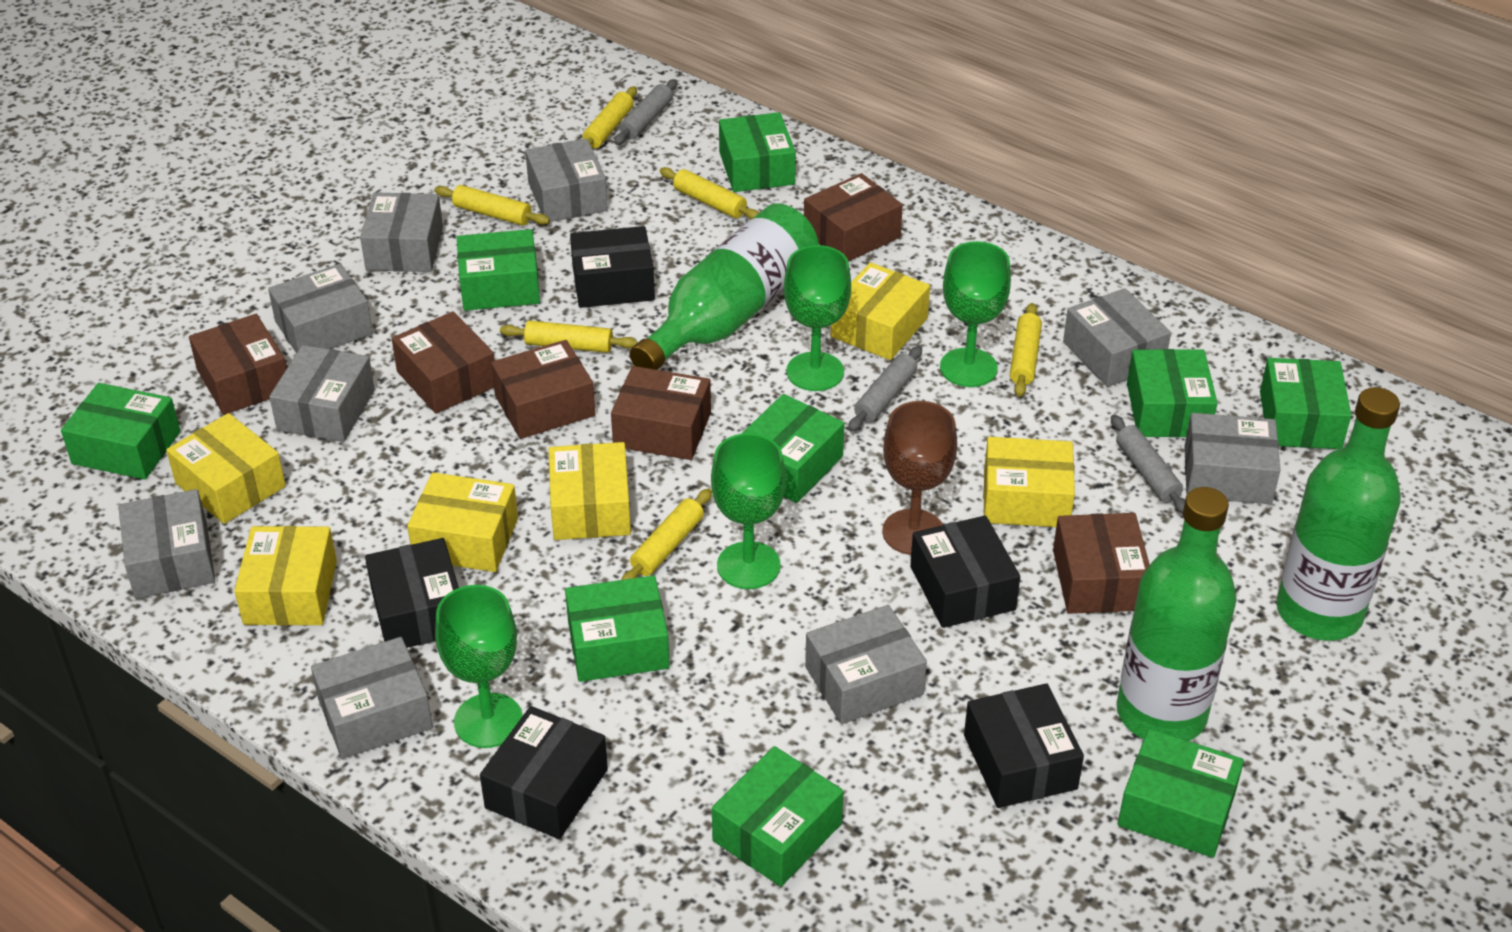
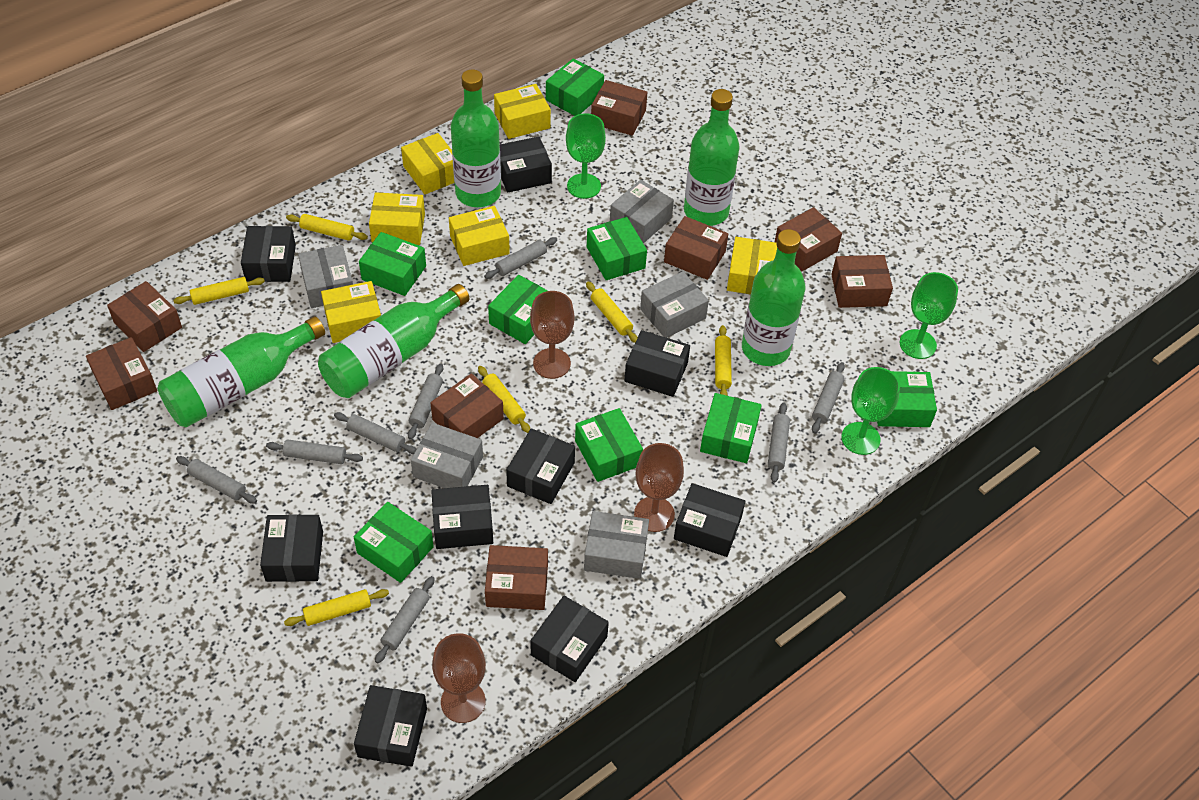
black box: [365,538,459,648] [480,706,608,839] [570,226,655,308] [910,516,1020,628] [964,684,1084,808] = 5 -> [241,226,296,282] [260,514,323,582] [354,685,427,767] [431,485,493,549] [500,137,552,193] [506,429,575,504] [530,596,609,682] [624,330,690,397] [674,483,745,557] = 9
brown box: [189,314,287,415] [392,311,495,414] [491,340,595,439] [611,366,711,460] [804,173,903,262] [1053,513,1150,614] = 6 -> [86,337,157,410] [107,281,182,352] [431,373,504,438] [485,545,548,610] [591,80,647,136] [664,216,728,280] [775,207,842,271] [831,255,893,308] = 8
brown goblet: [882,401,957,555] = 1 -> [432,633,486,723] [530,291,574,379] [634,443,684,532] = 3
green bottle: [630,203,819,370] [1117,487,1237,741] [1276,387,1401,641] = 3 -> [158,316,325,427] [318,284,469,398] [451,69,501,207] [684,89,740,226] [742,229,805,366] = 5
green box: [61,383,181,480] [457,229,540,311] [565,575,670,682] [712,746,844,887] [719,112,796,192] [741,394,844,503] [1118,729,1244,858] [1127,349,1218,437] [1260,358,1352,449] = 9 -> [354,502,434,583] [359,232,426,296] [488,275,548,344] [546,58,604,116] [575,408,643,482] [587,217,647,280] [700,393,762,463] [877,371,937,427] = 8
green goblet: [435,585,523,748] [711,433,786,589] [784,245,851,391] [940,241,1011,387] = 4 -> [566,113,606,199] [841,367,900,455] [900,272,958,359] = 3
grey box: [118,489,215,599] [268,264,373,354] [269,345,375,442] [311,637,433,759] [360,192,443,272] [525,138,608,222] [805,605,927,724] [1063,288,1171,387] [1184,413,1280,504] = 9 -> [298,245,353,308] [411,423,483,488] [584,511,649,579] [610,180,674,243] [640,271,709,338] = 5
grey rolling pin: [614,79,677,145] [848,346,922,432] [1111,415,1185,514] = 3 -> [176,456,257,504] [266,440,363,464] [334,412,416,454] [375,576,435,663] [408,363,443,440] [484,237,557,279] [768,403,790,483] [812,362,845,433] = 8

